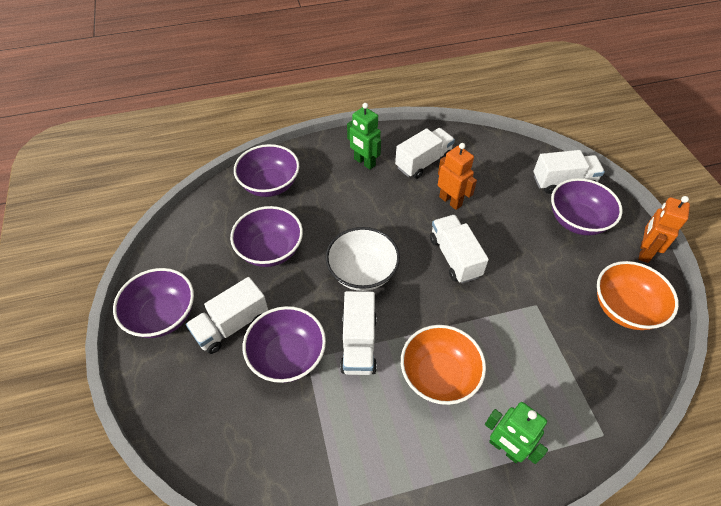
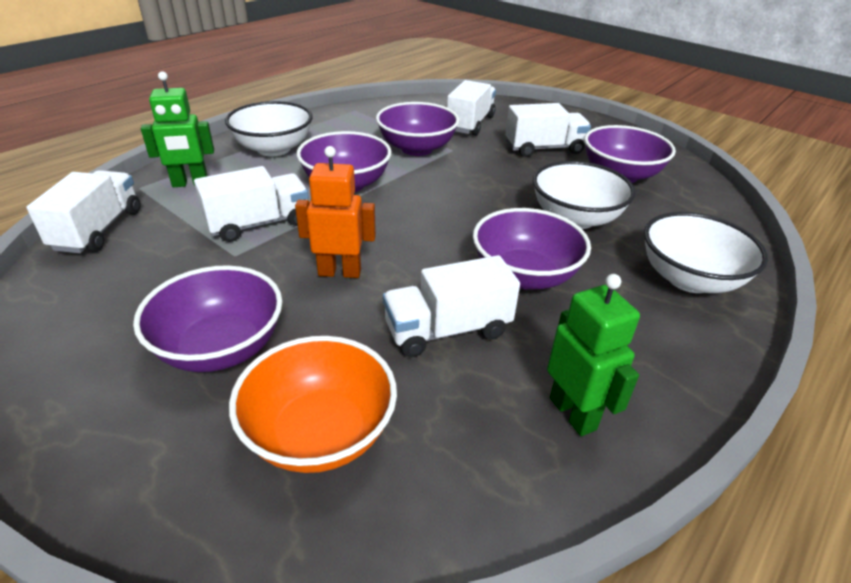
orange bowl: [401,325,486,405] [597,261,679,330] = 2 -> [229,336,397,473] = 1
orange robot: [438,143,477,210] [638,196,690,263] = 2 -> [295,146,376,278] = 1
white bowl: [326,227,400,291] = 1 -> [225,101,313,156] [533,161,636,229] [644,212,768,293] = 3

